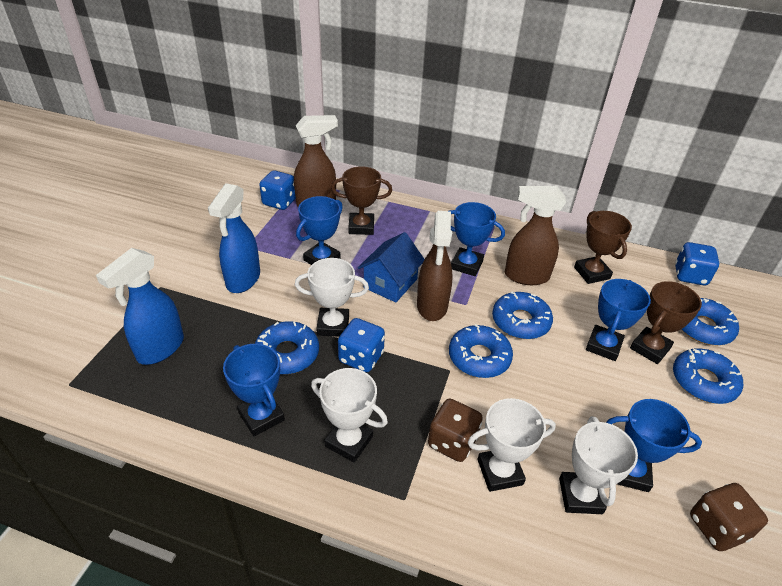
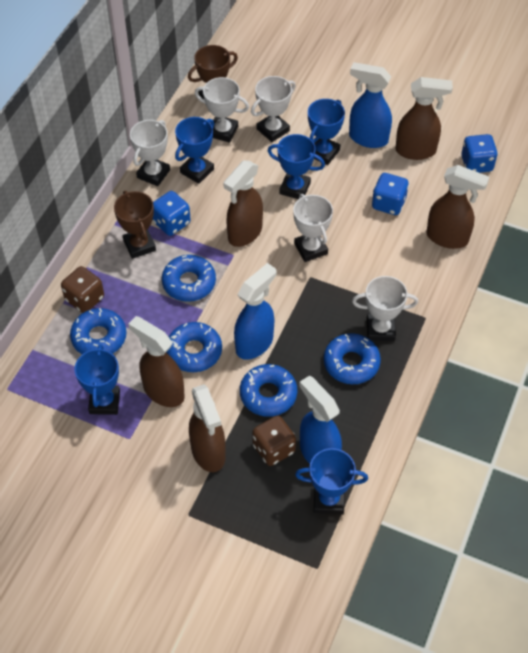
blue house: [358,232,424,303] = 1 -> none = 0
blue spray bottle: [96,248,184,365] [208,183,260,293] = 2 -> [234,263,277,360] [299,375,342,464] [349,62,392,148] = 3
brown spray bottle: [294,115,338,207] [417,211,453,321] [505,186,566,285] = 3 -> [128,316,185,407] [189,384,226,472] [223,160,263,247] [395,77,453,160] [426,165,489,249] = 5
brown trophy: [331,166,392,235] [574,211,632,284] [630,281,702,364] = 3 -> [114,191,156,259] [188,45,238,105] = 2
white trophy: [295,258,369,337] [311,368,388,463] [468,398,556,492] [559,416,638,514] = 4 -> [130,120,170,186] [195,77,249,143] [251,76,296,142] [293,194,333,262] [352,276,418,341] = 5

